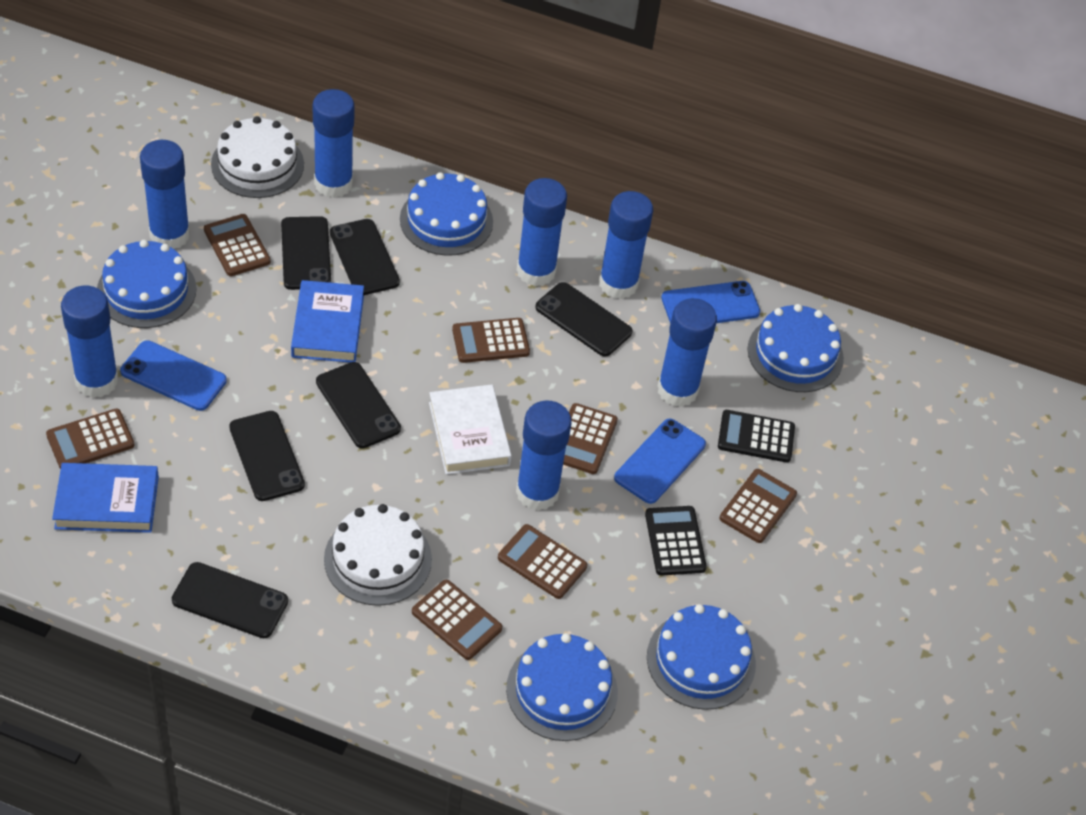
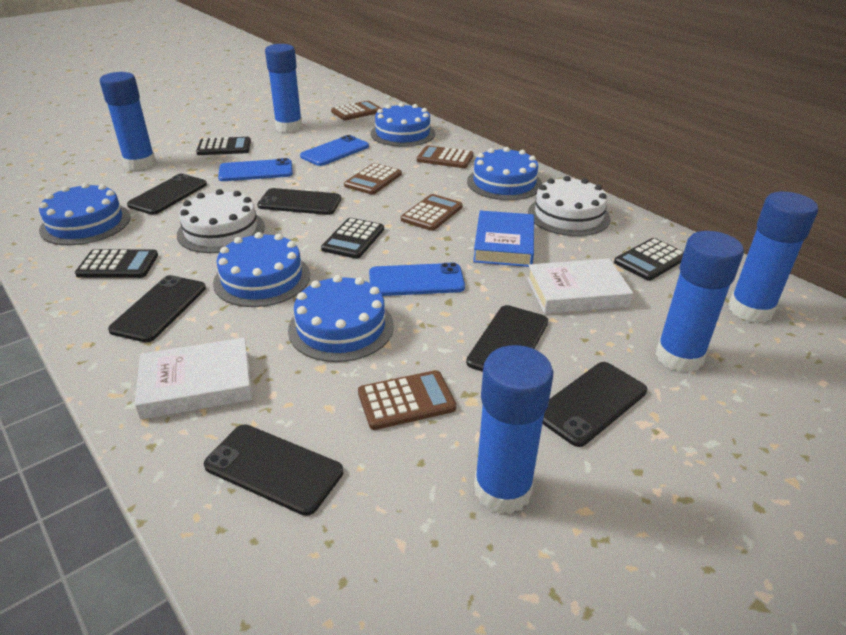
black calculator: [645,506,707,576] [718,410,795,463] = 2 -> [75,249,158,278] [196,137,251,155] [321,218,384,259] [614,238,684,281] = 4
blue book: [52,463,159,533] [291,280,364,363] = 2 -> [473,210,534,267] = 1
blue glue stick: [61,286,118,398] [140,140,190,249] [313,89,355,198] [516,400,572,511] [517,178,567,287] [599,191,653,299] [658,298,717,407] = 7 -> [100,72,156,171] [265,44,302,133] [474,345,553,514] [655,231,744,373] [728,192,818,323] = 5
brown calculator: [46,408,134,469] [204,214,271,276] [412,580,502,660] [452,318,530,363] [498,524,587,599] [563,403,618,474] [720,469,797,543] = 7 -> [331,101,382,120] [344,163,402,195] [358,370,456,430] [401,194,462,231] [417,145,474,168] = 5
white book: [429,384,512,475] = 1 -> [135,337,252,420] [527,258,633,314] = 2

